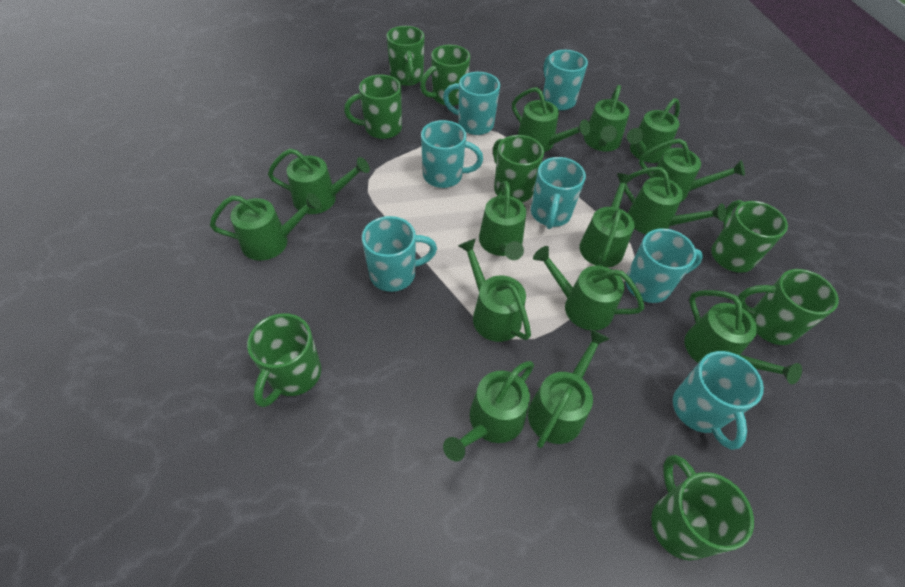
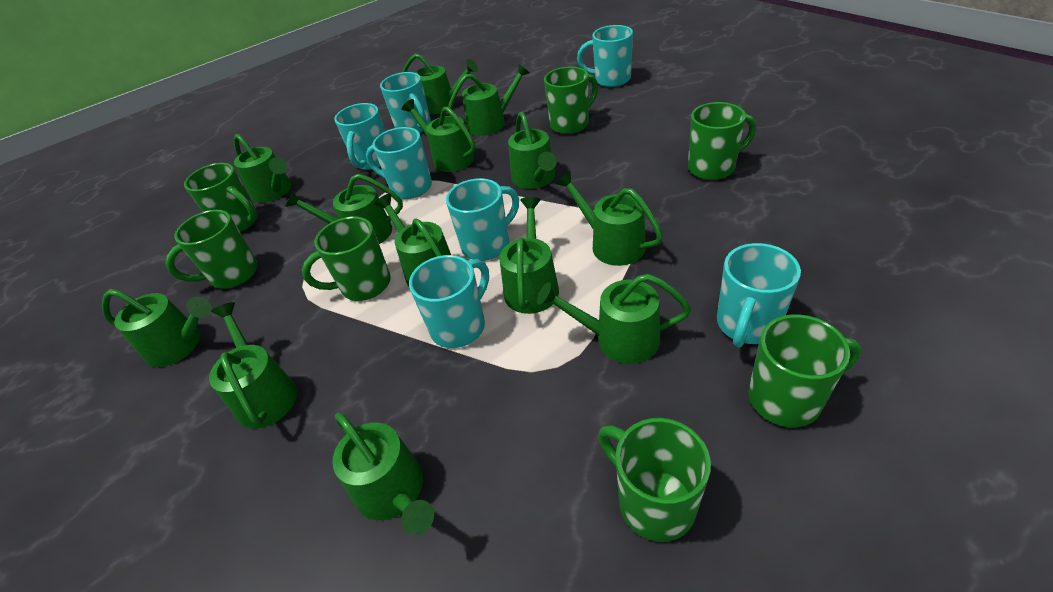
green mug: [247,313,321,407] [344,75,402,139] [387,26,424,86] [420,45,470,106] [493,135,544,202] [651,455,754,561] [711,200,788,273] [738,269,839,345] = 8 -> [166,210,258,289] [184,163,258,232] [302,217,391,301] [544,66,598,134] [598,418,711,542] [688,102,756,180] [748,314,861,427] = 7
green watering can: [210,193,321,261] [268,149,370,214] [443,361,534,461] [458,239,531,342] [479,181,526,260] [512,87,590,152] [528,329,609,448] [533,246,644,330] [579,173,635,267] [584,85,630,151] [624,167,726,234] [627,98,680,163] [639,139,745,202] [685,290,802,384] = 14 -> [102,289,212,367] [209,302,297,428] [234,134,291,203] [285,174,403,244] [332,413,434,535] [374,194,451,286] [402,54,478,114] [402,99,475,172] [448,63,530,136] [500,197,559,314] [508,112,557,189] [537,274,691,364] [555,171,663,266] = 13

